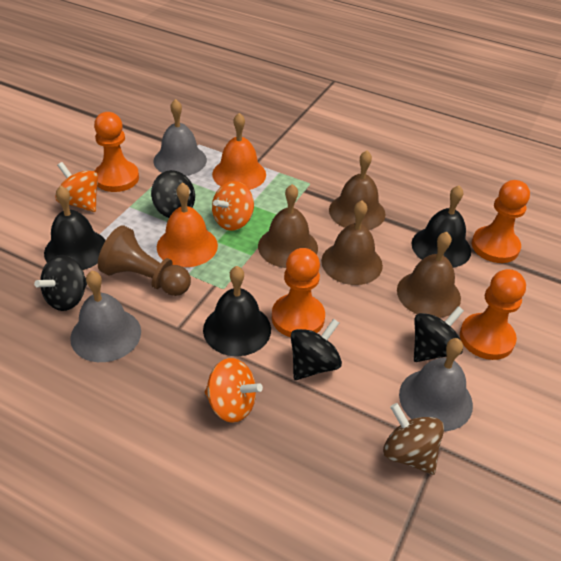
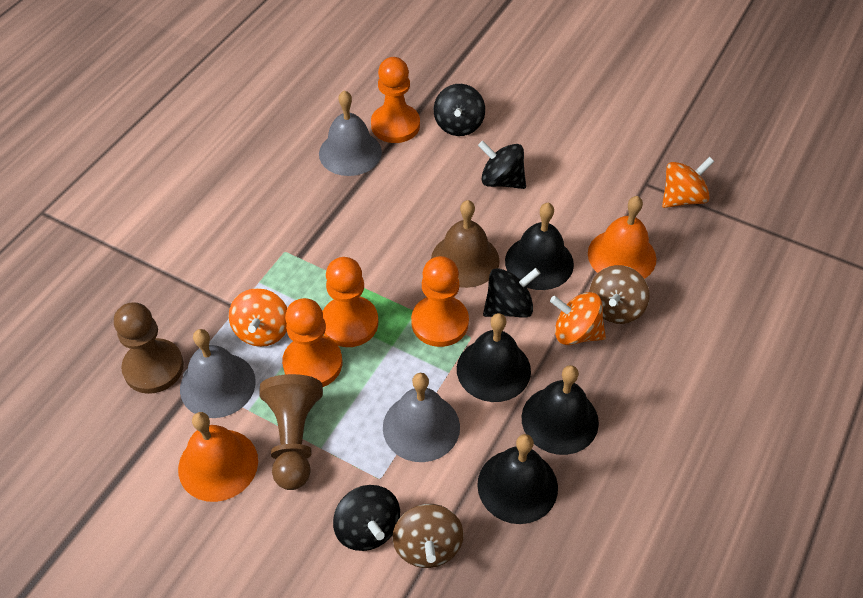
black bell: [44,186,106,270] [203,266,271,356] [412,185,471,268] = 3 -> [457,313,531,402] [477,434,558,524] [505,203,574,290] [522,365,599,455] = 4
brown bell: [258,184,318,268] [321,200,383,285] [329,150,385,230] [397,232,461,318] = 4 -> [431,200,500,288] = 1
brown pawn: [98,225,191,296] = 1 -> [114,302,184,394] [260,374,323,490] = 2
brown spinning top: [383,403,444,475] = 1 -> [393,504,464,568] [589,265,650,324] = 2

